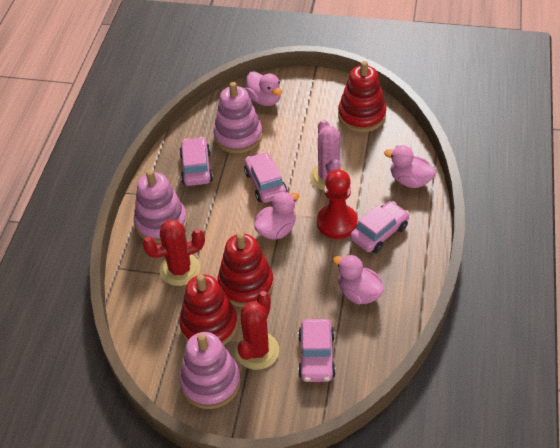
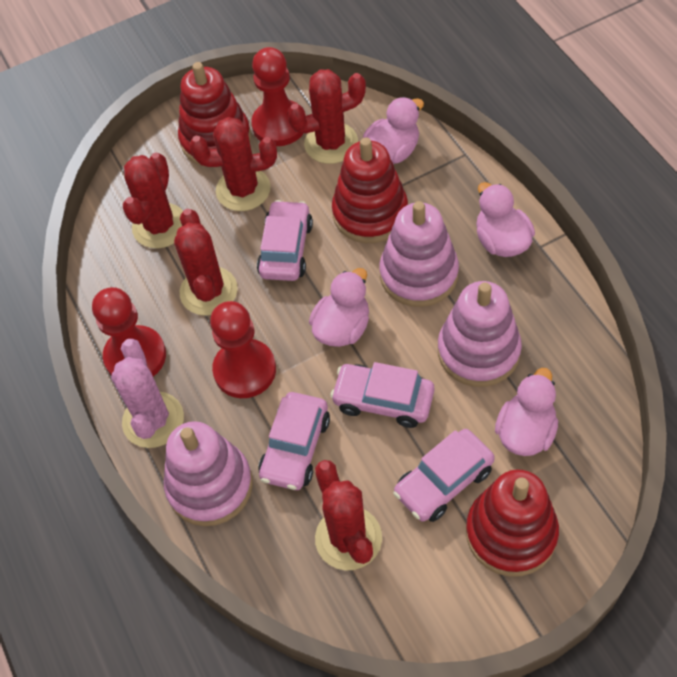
red cactus: [142,220,205,286] [236,291,279,370] = 2 -> [123,152,183,248] [174,209,237,316] [189,117,277,211] [287,69,366,164] [315,460,382,571] = 5
red pawn: [317,169,358,239] = 1 -> [92,287,166,376] [210,301,276,398] [251,47,306,146] = 3

